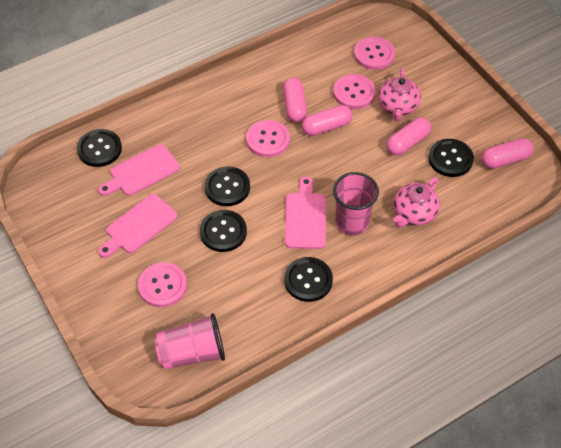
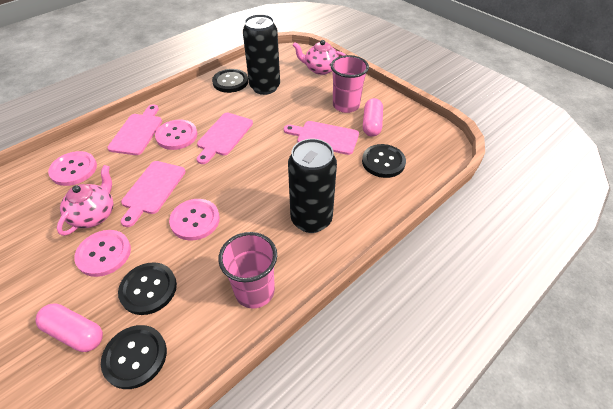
black button: [77,129,122,167] [200,210,247,252] [204,166,250,206] [284,257,333,302] [428,139,474,177] = 5 -> [101,325,167,389] [118,262,177,315] [212,69,248,93] [362,144,406,178] = 4
black can: none = 0 -> [243,14,280,95] [288,139,337,233] = 2
pink capsule: [283,78,307,123] [302,105,352,136] [386,117,431,156] [482,138,534,169] = 4 -> [35,304,103,352] [363,98,383,137] = 2
pink cutting board: [98,144,180,196] [98,194,178,258] [285,176,326,249] = 3 -> [107,104,162,155] [121,161,186,227] [197,113,253,164] [284,121,359,155] = 4

